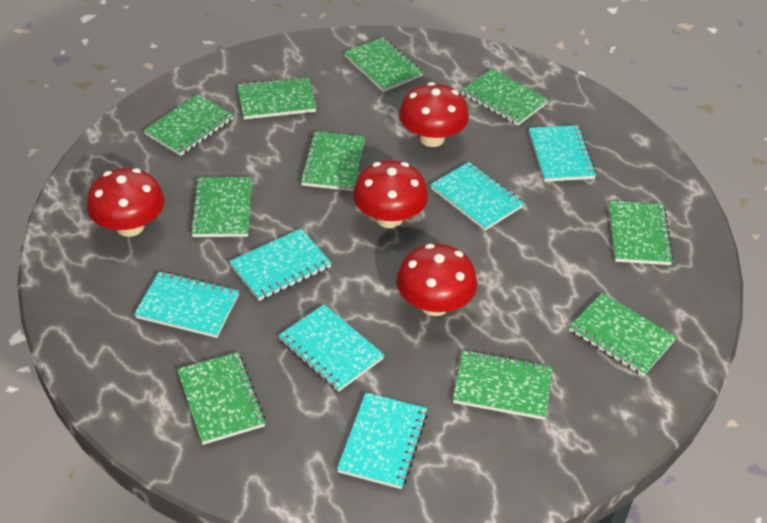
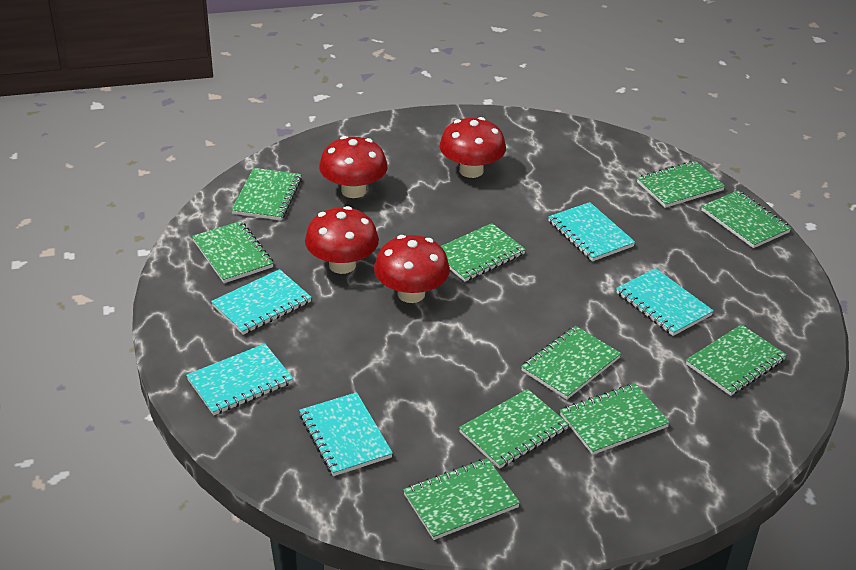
turquoise notebook: [134,272,239,338] [229,229,332,301] [278,304,384,392] [337,393,428,489] [430,162,524,231] [529,125,597,182] = 6 -> [186,344,293,415] [211,269,312,335] [299,392,393,476] [548,202,635,261] [616,268,714,336] = 5

